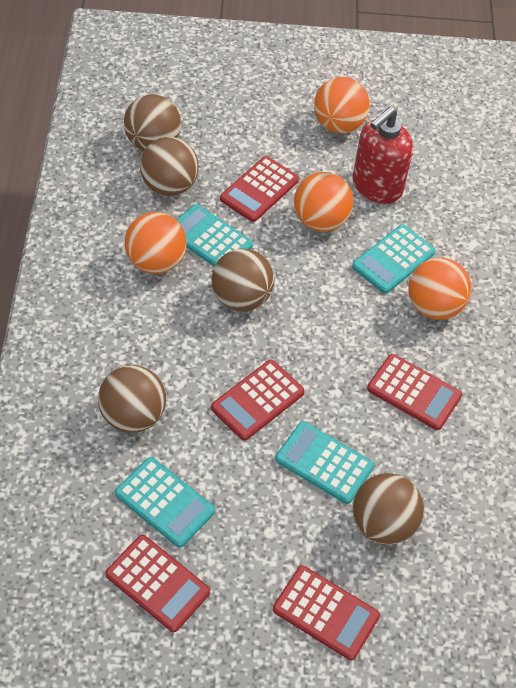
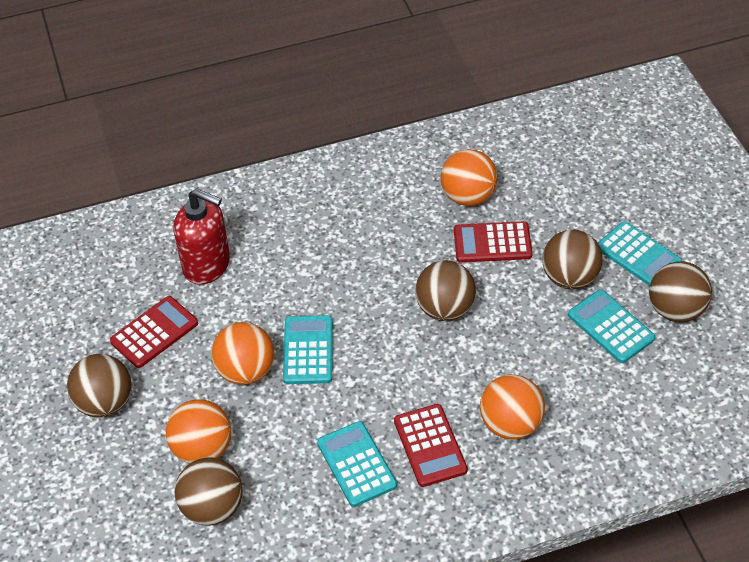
red calculator: [105,535,210,632] [211,360,305,441] [220,156,299,222] [273,565,380,660] [367,354,462,430] = 5 -> [110,296,198,368] [394,404,468,487] [454,221,533,263] = 3

